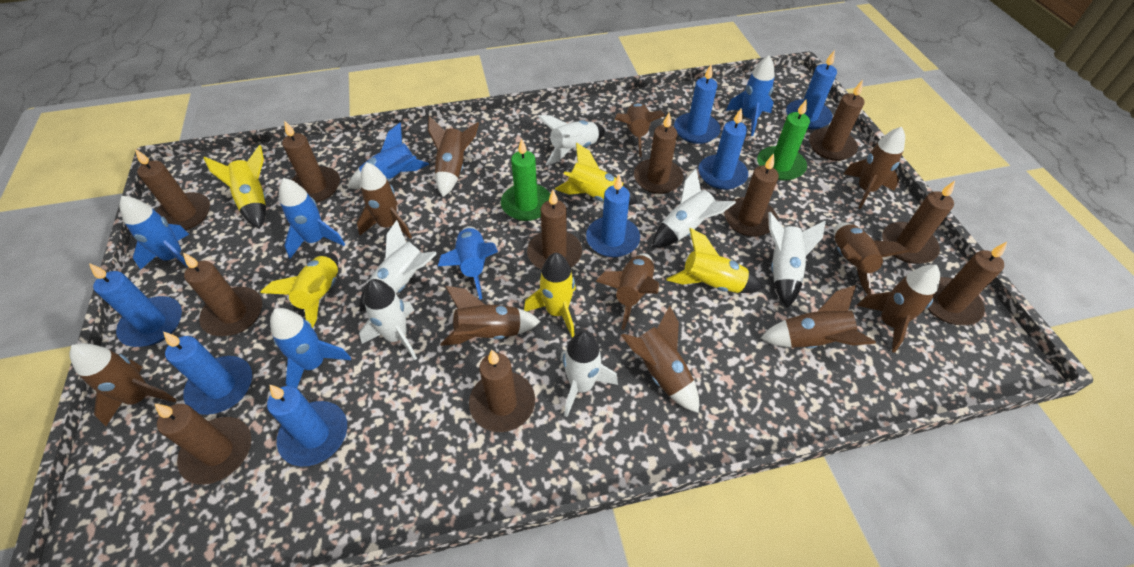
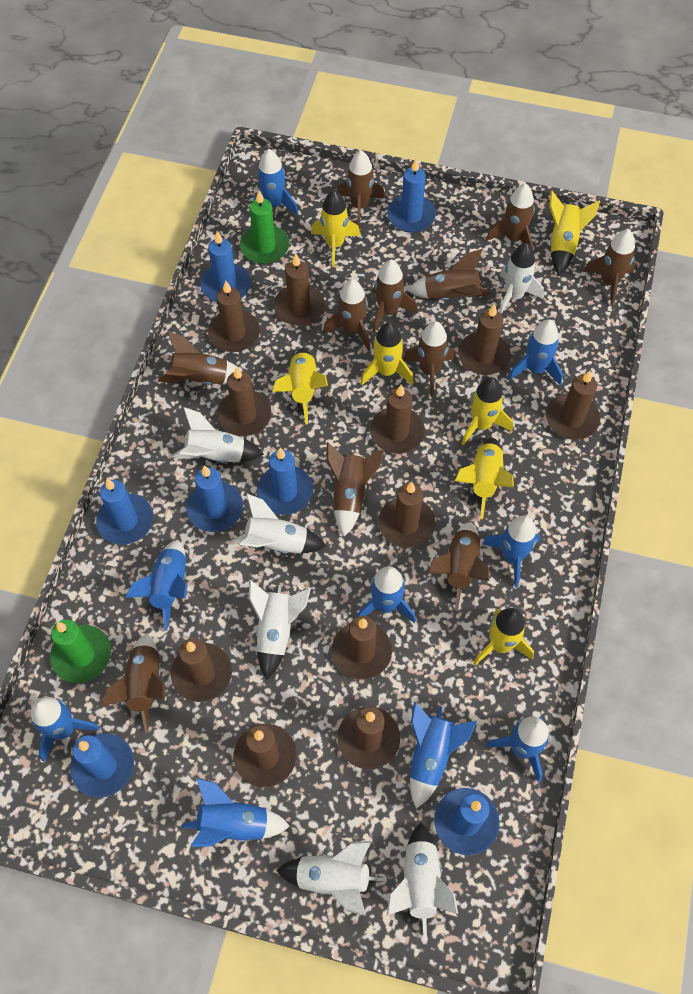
blue rocket: [119,196,189,270] [270,308,351,388] [279,178,345,259] [348,122,429,189] [438,226,498,300] [726,55,775,136] = 6 -> [31,697,100,762] [125,540,187,631] [181,778,290,847] [250,149,298,217] [357,566,416,623] [410,702,477,808] [482,516,540,588] [486,716,550,782] [508,319,563,385] = 9
yellow rocket: [204,145,266,229] [260,253,338,328] [524,253,576,337] [555,142,638,205] [666,228,763,293] = 5 -> [272,348,328,424] [311,190,360,267] [360,322,414,385] [455,438,514,519] [462,377,513,446] [473,608,534,665] [549,191,600,276] = 7

